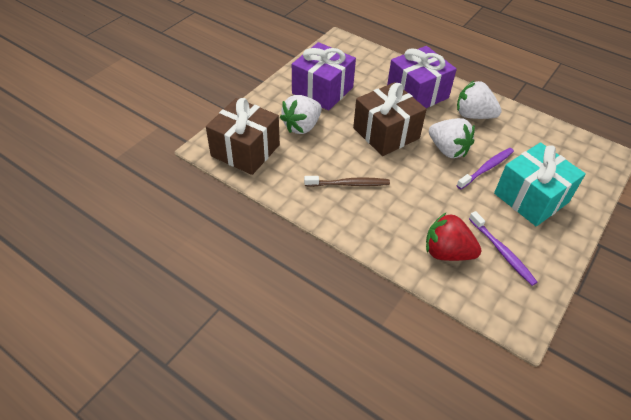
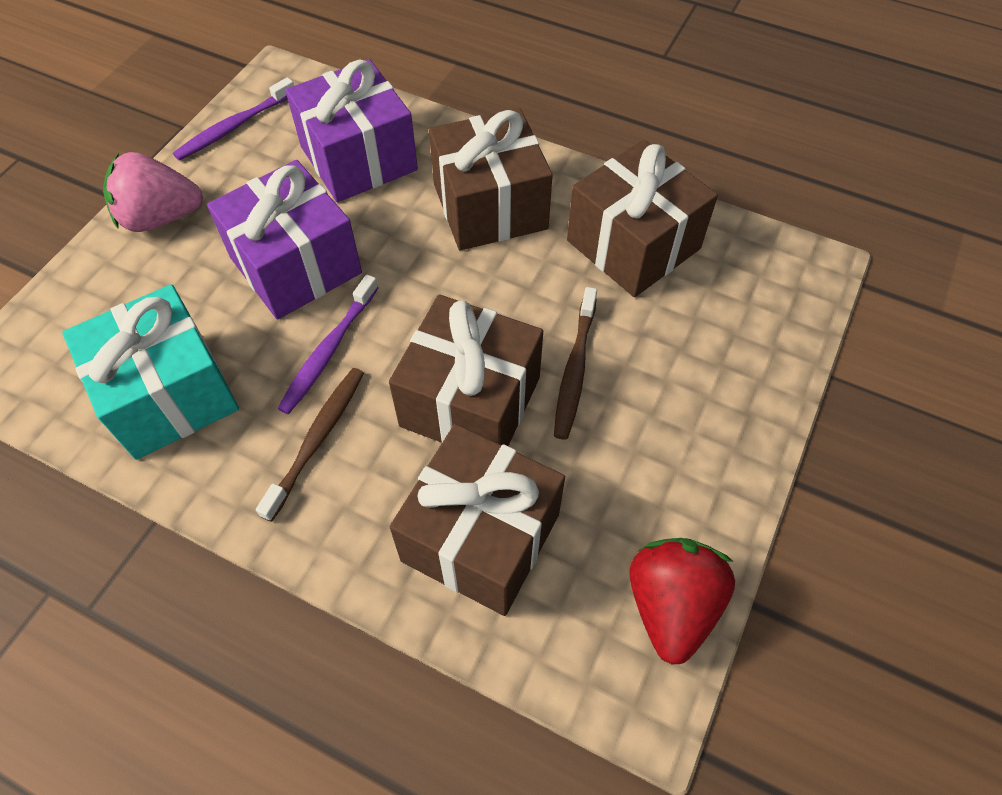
brown gift: [206,98,280,175] [353,82,427,156] = 2 -> [389,294,543,446] [390,424,565,616] [429,108,553,251] [567,140,718,297] = 4
brown toothbrush: [304,176,390,187] = 1 -> [256,368,364,522] [554,287,597,440] = 2
pink strawberry: none = 0 -> [103,152,203,232] = 1
white strawberry: [280,95,322,134] [429,118,475,158] [457,80,502,119] = 3 -> none = 0

